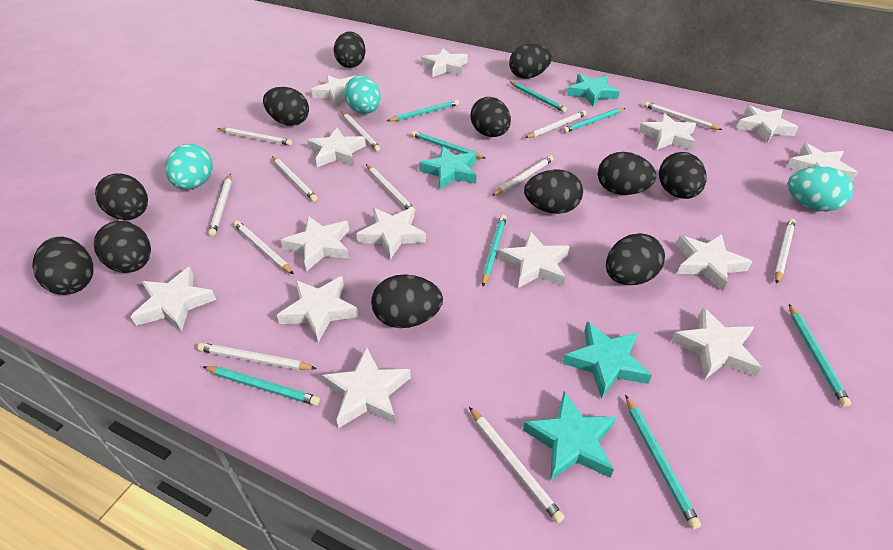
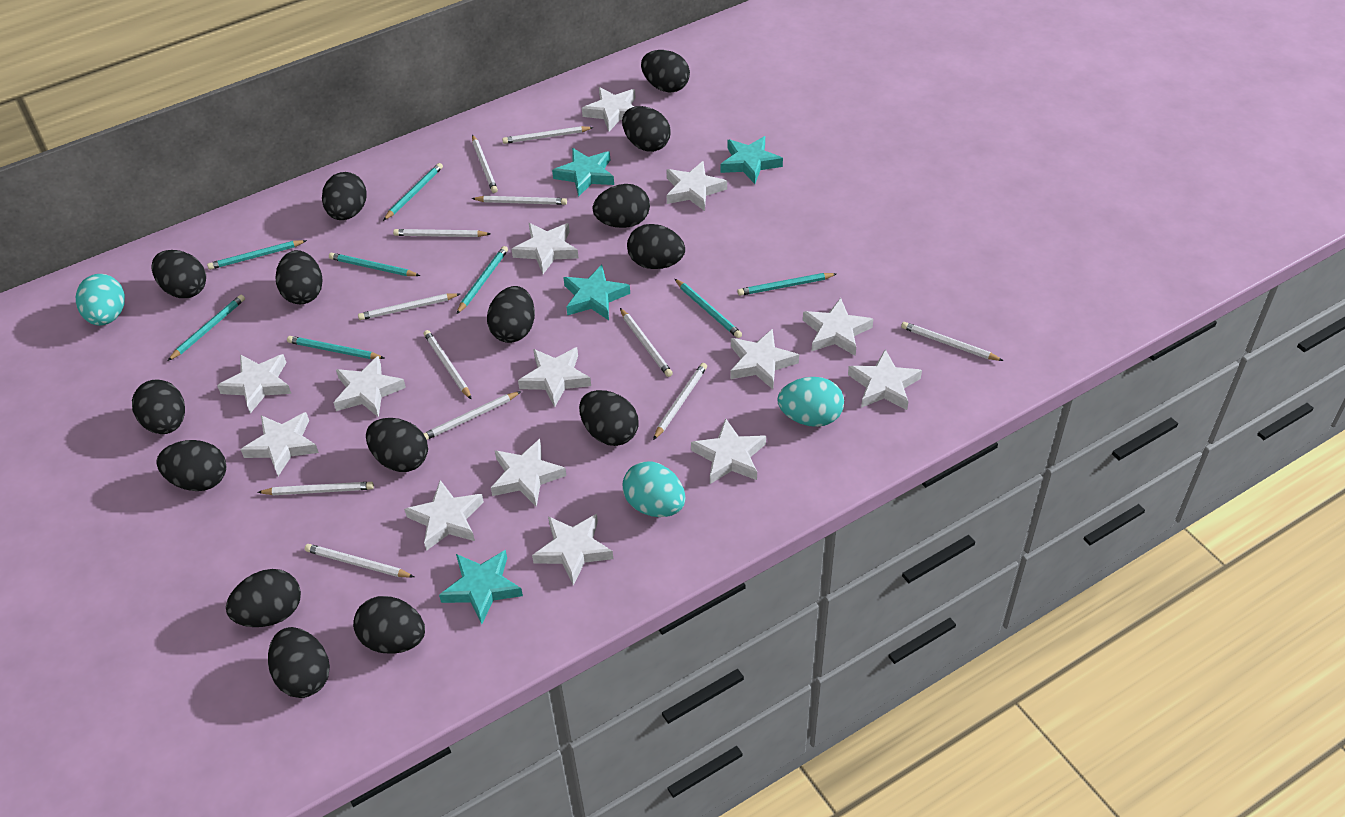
black egg: [32,237,94,295] [94,221,151,273] [95,173,148,220] [263,87,309,126] [334,31,366,68] [371,274,443,328] [471,97,511,137] [509,44,552,79] [524,169,583,214] [598,152,656,195] [606,233,665,285] [659,152,706,199] = 12 -> [132,379,185,434] [152,250,206,298] [156,440,226,491] [226,569,301,627] [268,627,330,698] [275,250,323,304] [322,172,367,220] [353,596,425,654] [366,418,428,472] [487,286,535,343] [579,390,639,446] [593,184,650,228] [622,106,670,152] [627,224,685,269] [641,50,690,93] = 15

